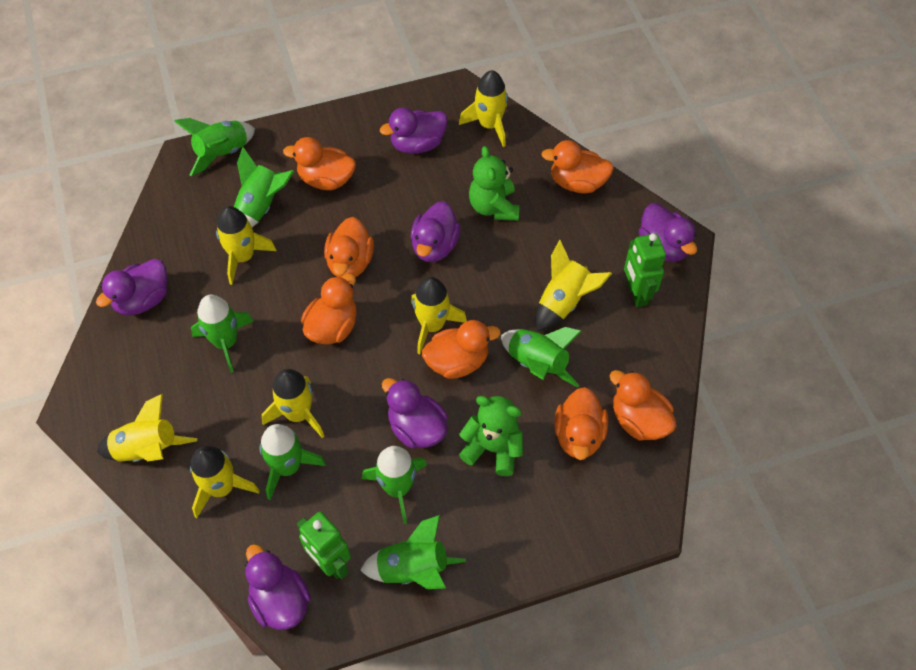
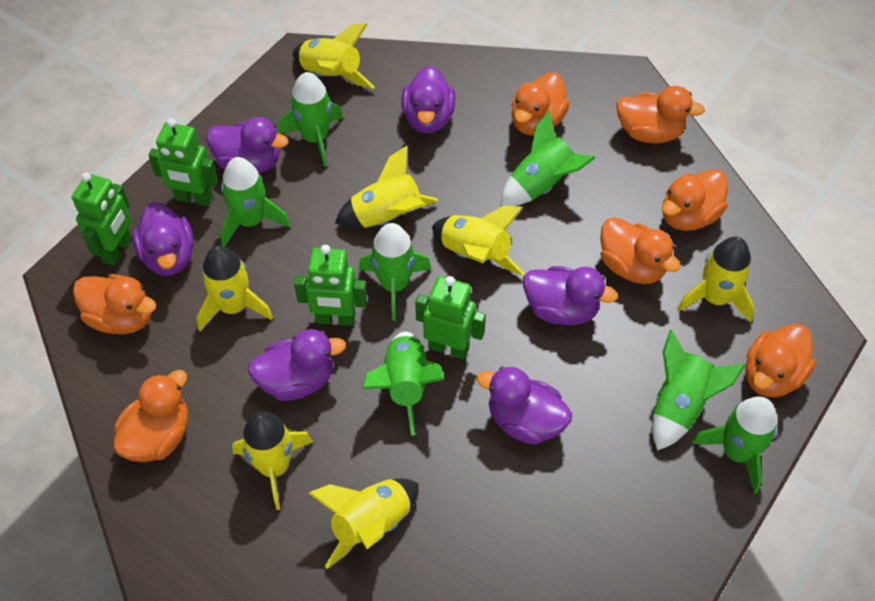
green robot: [297,512,351,579] [624,233,666,307] = 2 -> [72,172,132,265] [148,118,218,206] [294,245,367,326] [415,276,486,360] = 4
green teddy bear: [459,396,523,476] [469,146,520,221] = 2 -> none = 0

